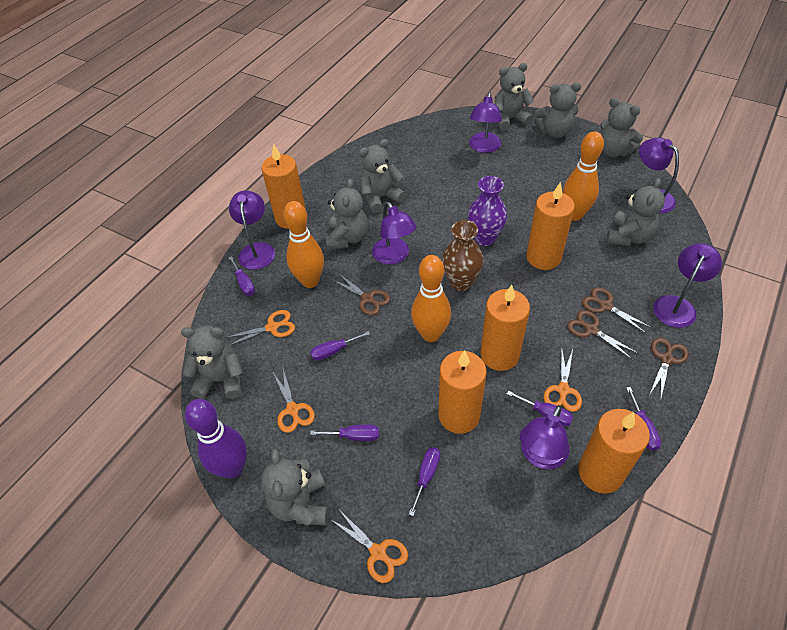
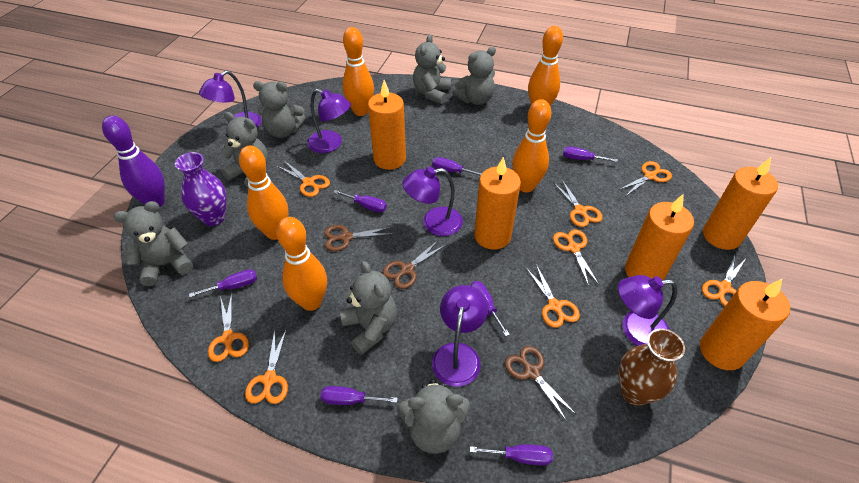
brown scissors: [331,273,390,315] [567,310,637,360] [582,287,652,334] [649,337,689,401] = 4 -> [324,225,392,251] [383,240,446,289] [505,346,577,422] = 3
grey teddy bear: [181,325,243,399] [261,449,328,526] [326,179,368,250] [359,139,406,214] [494,63,534,131] [534,83,581,138] [600,98,643,157] [607,178,665,246] = 8 -> [113,201,193,286] [220,112,268,188] [253,81,306,138] [340,261,397,355] [397,379,470,454] [413,34,451,104] [452,47,496,105] = 7
orange bowling pin: [283,201,324,288] [411,255,451,342] [563,131,604,221] = 3 -> [239,146,288,240] [277,217,327,311] [342,27,374,116] [512,99,551,192] [528,26,563,106] = 5
orange scissors: [225,310,295,346] [272,369,315,433] [330,511,408,583] [544,349,582,412] = 4 -> [208,293,249,362] [245,328,288,404] [277,161,330,197] [526,264,580,328] [553,180,603,227] [553,229,599,286] [619,161,672,197] [702,254,745,306] = 8
purple lamp: [229,191,275,270] [372,202,417,265] [469,92,502,153] [520,405,569,469] [639,137,679,213] [653,243,722,328] = 6 -> [199,70,262,128] [307,89,351,153] [403,167,463,236] [432,285,488,387] [618,275,677,346] = 5
purple screwdriver: [228,256,255,296] [310,331,370,361] [310,425,379,441] [409,447,440,516] [507,390,573,426] [626,387,661,451] = 6 -> [189,269,257,297] [321,386,398,405] [333,190,387,212] [432,157,482,176] [470,444,553,466] [471,281,510,336] [563,147,618,162] = 7

